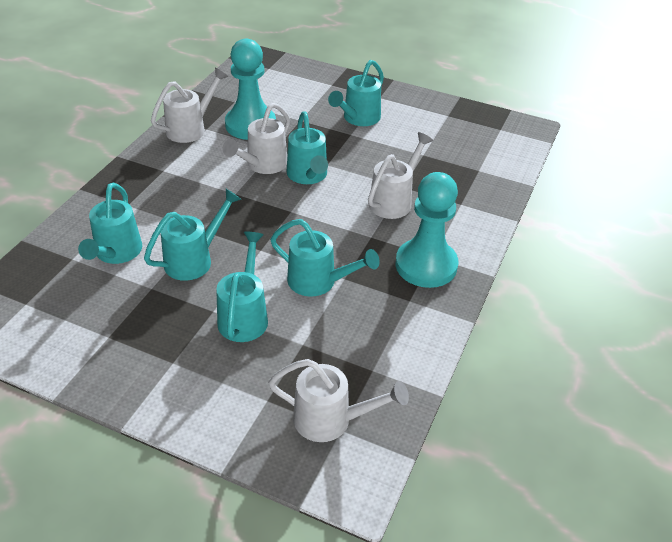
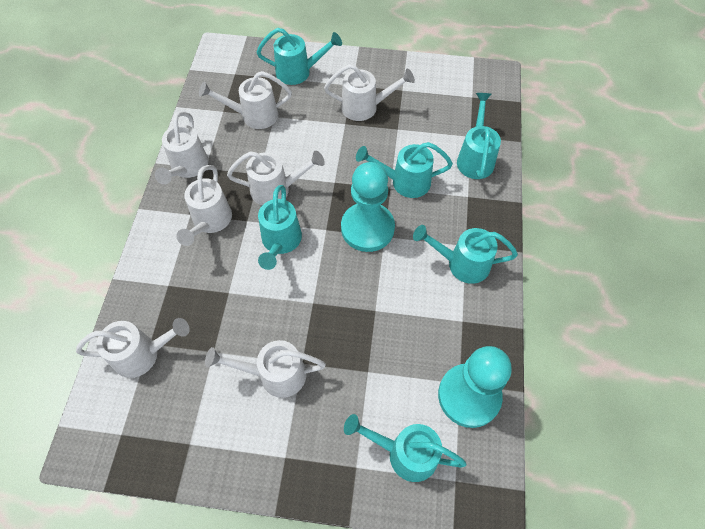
white watering can: [151,67,228,143] [223,103,291,174] [268,359,409,442] [368,132,433,219] = 4 -> [76,318,190,378] [155,111,209,185] [176,165,232,246] [199,71,292,129] [205,340,326,398] [227,151,325,205] [324,64,415,121] = 7

